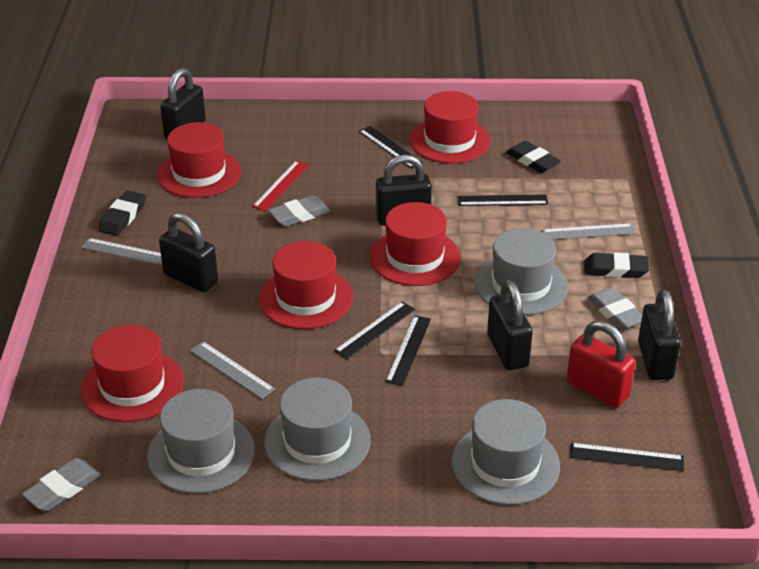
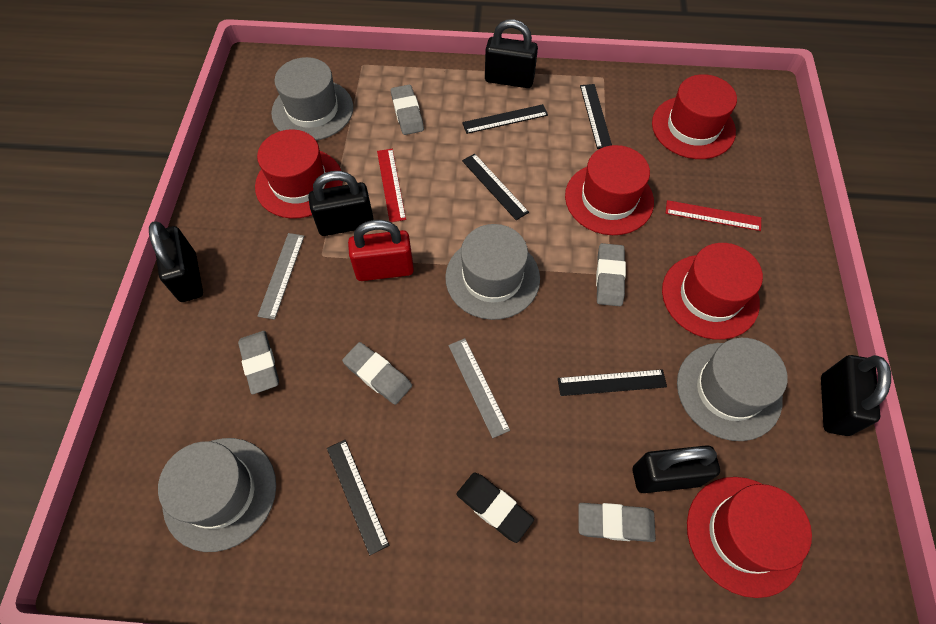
black eraser: [98,190,146,236] [506,141,561,173] [584,253,649,278] = 3 -> [457,473,534,543] = 1
grey eraser: [22,458,101,511] [268,195,331,227] [588,287,642,330] = 3 -> [238,331,279,394] [342,342,412,405] [391,85,424,135] [578,503,656,542] [596,243,626,306] = 5
grey ruler: [81,238,162,265] [190,341,275,399] [542,223,636,240] = 3 -> [257,233,304,320] [448,338,510,438] = 2
red ruler: [252,161,309,211] = 1 -> [377,149,406,222] [666,200,761,231] = 2

